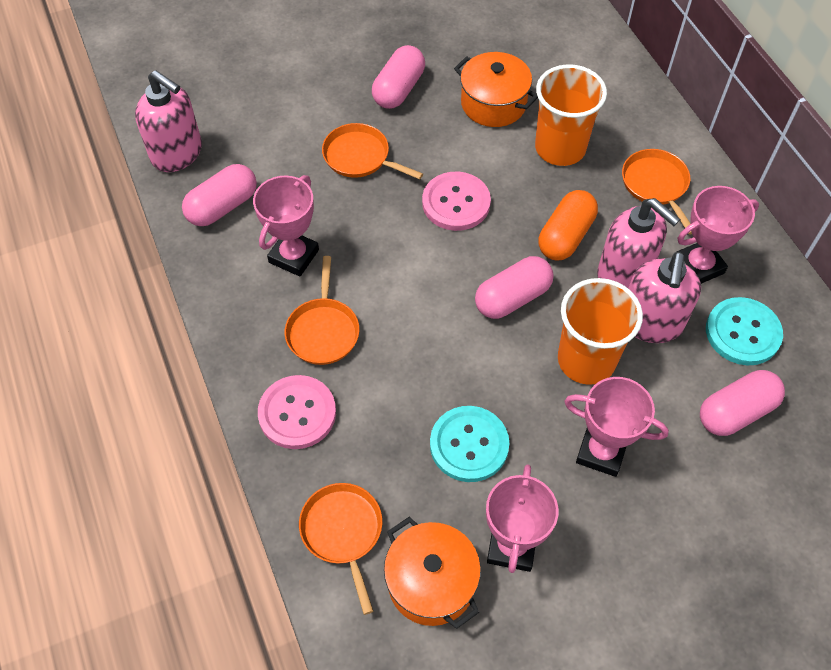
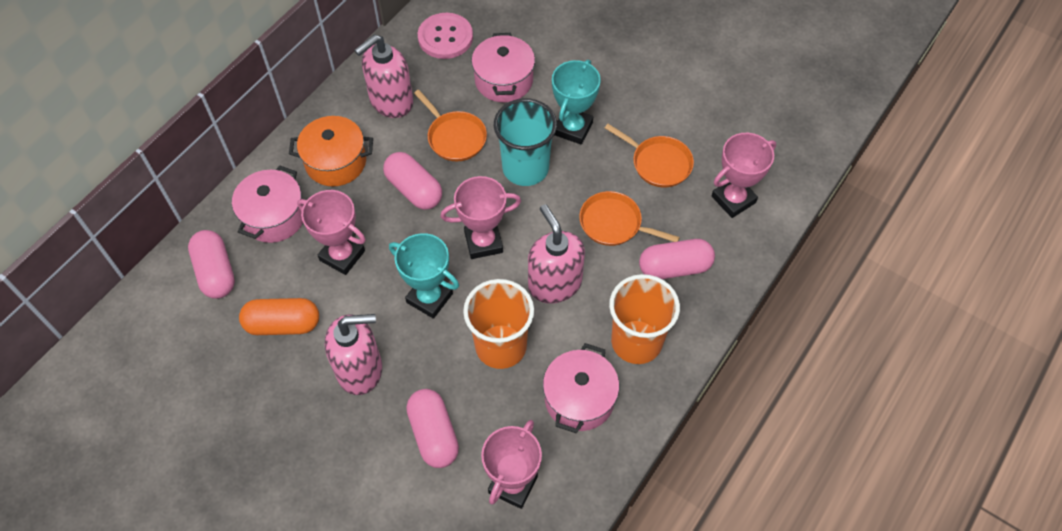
orange pan: [285,256,360,365] [299,483,382,615] [322,123,423,179] [622,149,692,234] = 4 -> [414,90,487,161] [579,191,680,246] [605,124,694,187] = 3
orange pot: [384,517,481,629] [454,52,538,127] = 2 -> [289,116,373,186] = 1
pink button: [258,375,336,449] [422,172,491,231] = 2 -> [418,13,473,59] = 1
pink pot: none = 0 -> [232,166,304,243] [471,33,535,102] [543,343,619,433] = 3
turquoise button: [430,406,509,482] [706,297,783,365] = 2 -> none = 0
turquoise cup: none = 0 -> [494,98,557,186] = 1
turquoise trophy: none = 0 -> [389,233,459,319] [552,60,601,145] = 2

